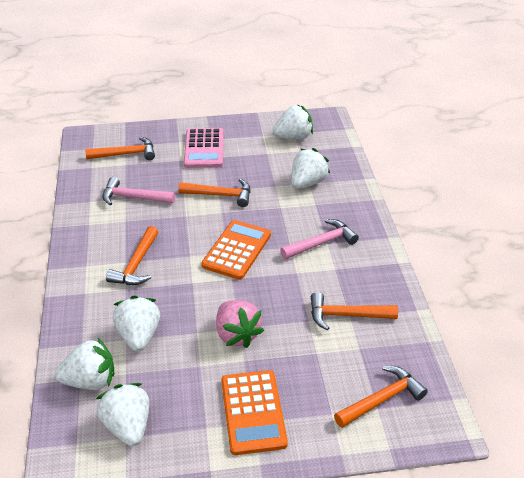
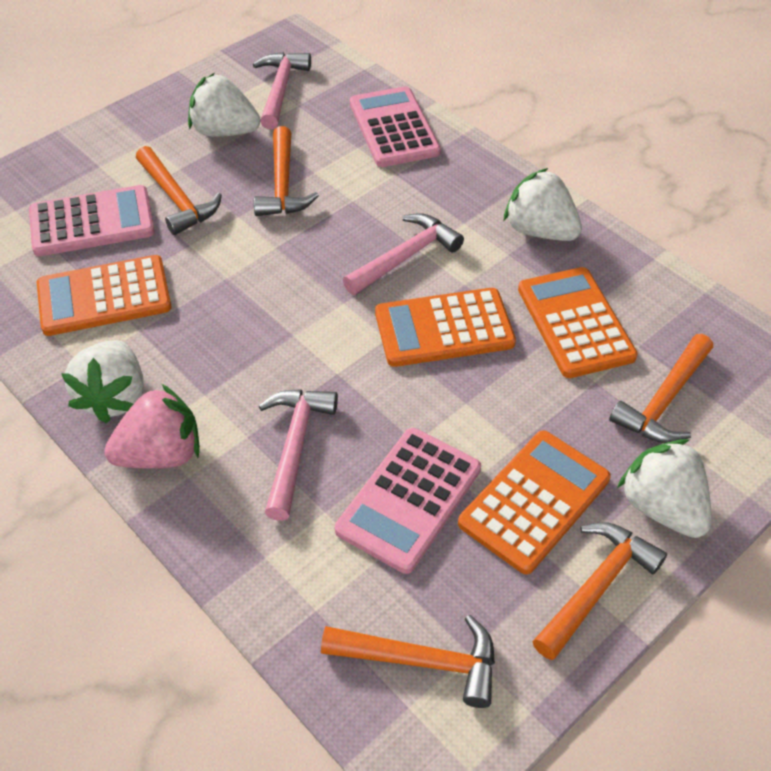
orange calculator: [201,220,271,280] [221,370,288,455] = 2 -> [37,255,172,336] [375,288,516,367] [458,430,611,574] [518,267,638,378] = 4
pink calculator: [184,128,224,168] = 1 -> [29,185,155,256] [335,428,481,574] [350,86,441,167] = 3
pink hammer: [102,177,175,205] [280,219,359,259] = 2 -> [253,52,311,129] [259,389,338,521] [343,213,464,295] = 3
white strawberry: [55,338,114,390] [96,383,149,446] [113,295,160,352] [273,105,313,139] [291,148,330,189] = 5 -> [61,340,144,423] [188,73,260,137] [504,168,582,241] [617,439,712,538] = 4

